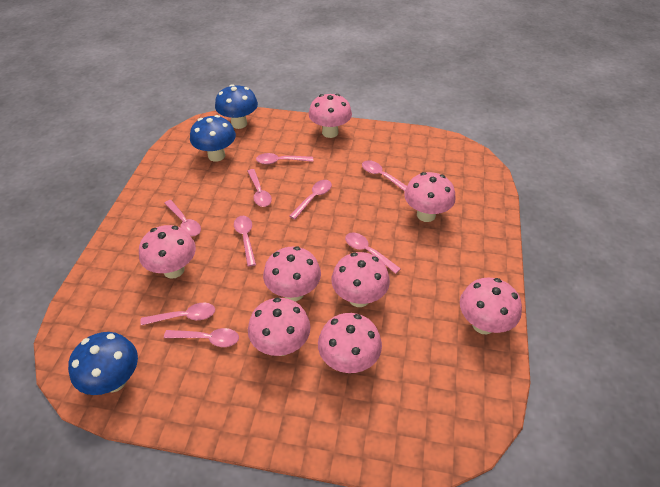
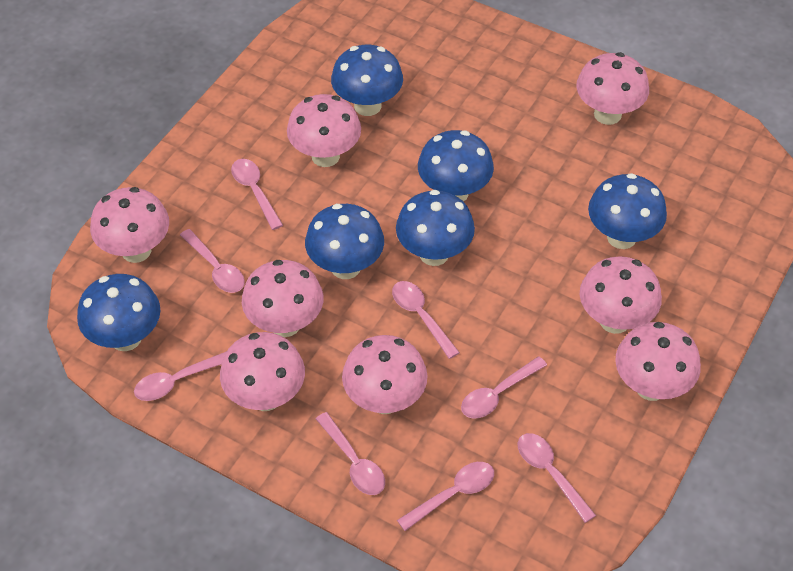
blue mushroom: [68,332,138,395] [190,115,236,162] [215,84,258,129] = 3 -> [77,274,160,351] [305,204,384,279] [331,45,403,116] [396,190,475,266] [418,130,494,202] [588,173,667,249] = 6
pink spoon: [140,303,215,325] [164,200,201,236] [164,328,239,347] [234,216,256,267] [247,169,272,207] [256,153,313,164] [289,180,332,219] [345,233,401,274] [362,160,407,191] = 9 -> [134,351,227,401] [180,229,245,293] [231,159,283,230] [316,412,385,495] [392,281,460,359] [397,462,494,531] [461,356,547,419] [518,433,596,523] = 8

